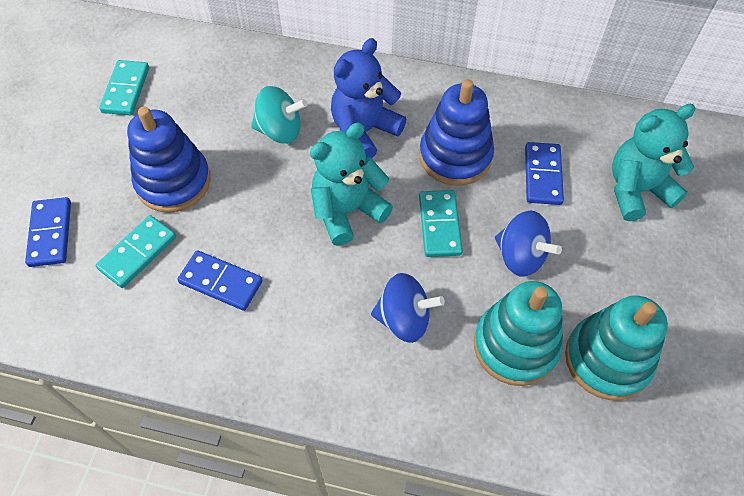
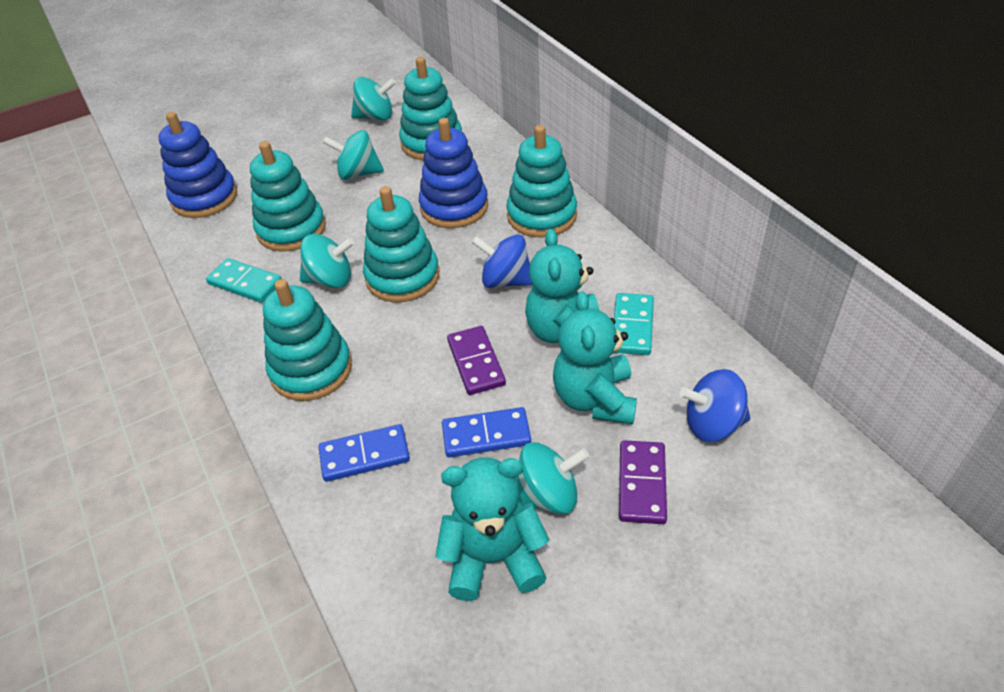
blue domino: [25,197,71,267] [177,250,263,311] [525,142,564,205] = 3 -> [319,424,410,482] [442,407,531,457] = 2
blue teddy bear: [331,38,406,159] = 1 -> none = 0
purple domino: none = 0 -> [447,326,506,395] [619,440,667,524] = 2
turquoise domino: [96,215,176,288] [99,60,149,115] [419,190,463,257] = 3 -> [206,258,282,303] [613,293,654,355] = 2
turquoise spinning top: [251,86,307,144] = 1 -> [300,234,354,288] [323,130,384,180] [351,77,396,121] [516,442,589,514] = 4
turquoise stacking toy: [474,281,563,386] [565,296,668,400] = 2 -> [250,141,326,252] [263,279,352,401] [363,186,439,303] [399,57,462,160] [506,125,577,238] = 5
turquoise teddy bear: [310,123,393,246] [612,104,696,221] = 2 -> [435,458,549,601] [525,229,599,343] [553,291,637,424] = 3

